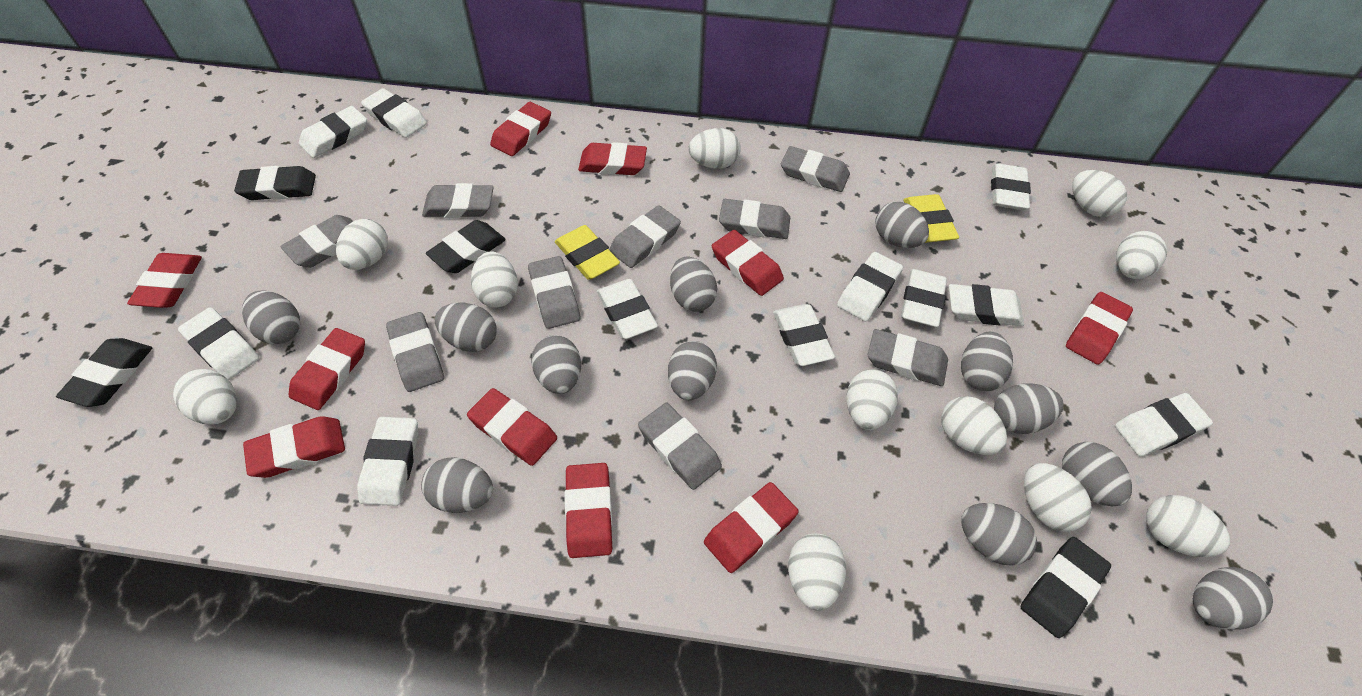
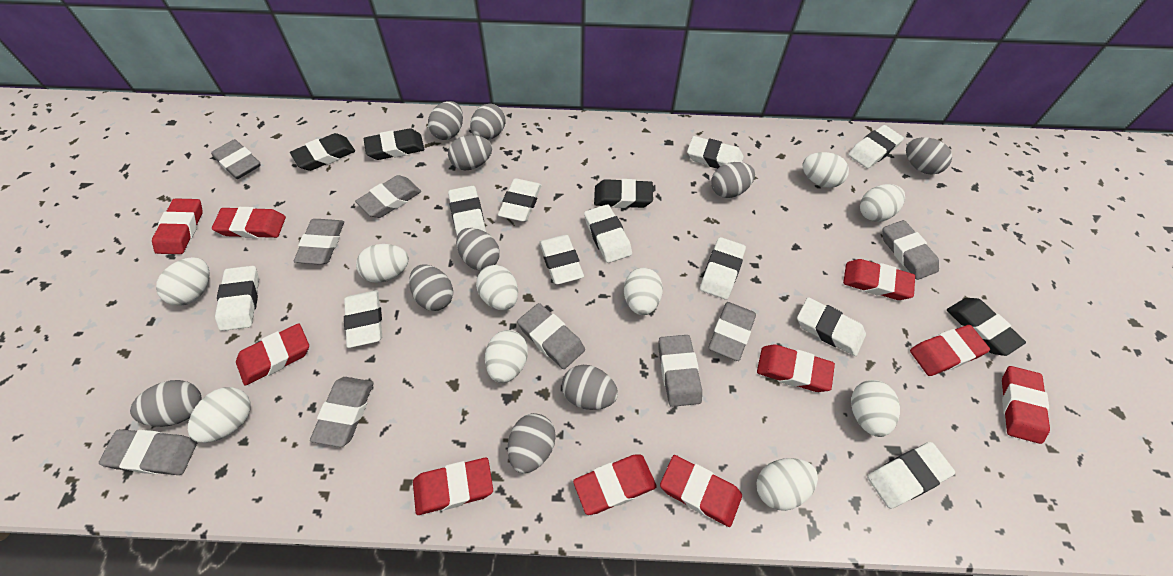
grey egg: [242,290,300,344] [421,457,493,513] [435,303,497,352] [531,335,581,394] [668,341,717,400] [670,256,717,312] [875,202,929,248] [961,332,1013,391] [961,503,1037,566] [994,384,1064,434] [1062,442,1132,506] [1193,567,1273,630] = 12 -> [130,380,201,427] [409,264,453,311] [428,101,463,140] [448,135,492,170] [456,228,500,271] [470,104,505,140] [508,413,556,473] [562,365,618,410] [711,162,755,198] [906,137,952,175] = 10
white egg: [173,369,237,425] [336,219,388,270] [471,251,518,308] [689,128,741,169] [788,533,846,611] [846,369,898,430] [941,396,1007,455] [1024,463,1092,532] [1072,170,1127,217] [1116,231,1167,279] [1146,495,1230,557] = 11 -> [156,257,210,306] [188,387,251,443] [356,244,409,283] [476,265,518,310] [485,330,528,383] [624,268,663,315] [756,458,818,511] [802,152,849,188] [851,380,900,437] [860,184,905,222] = 10
yellow eraser: [555,225,620,280] [904,194,959,243] = 2 -> none = 0

